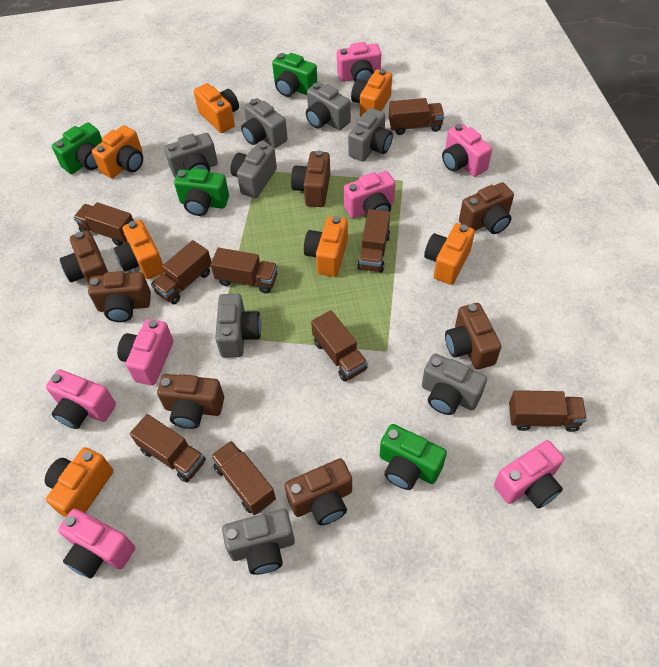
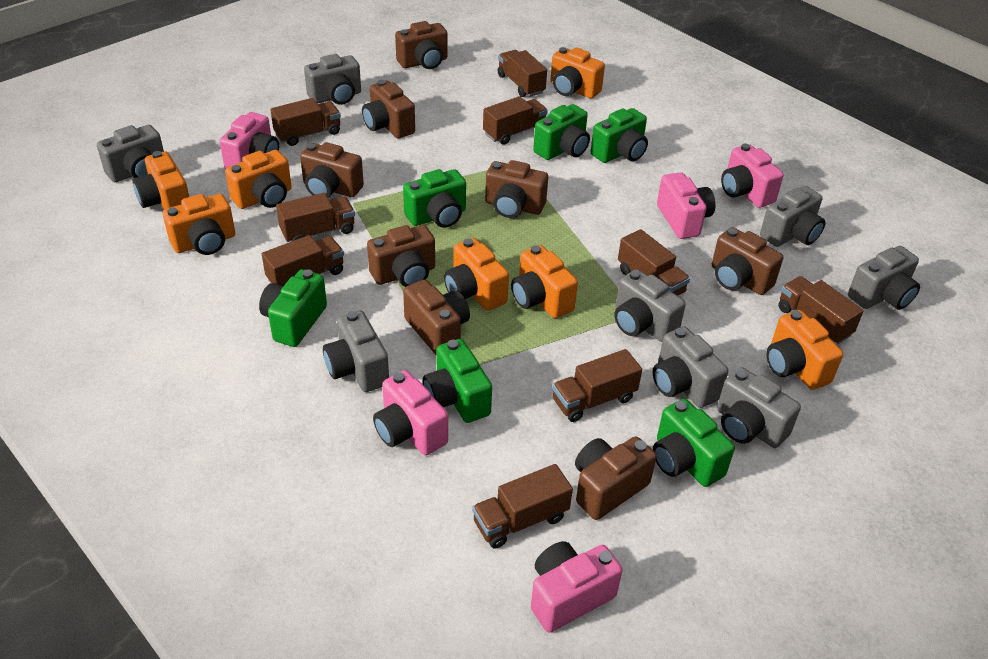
brown camera: [60,230,108,285] [88,271,151,322] [157,374,224,429] [284,458,352,525] [291,150,330,207] [445,303,501,370] [459,182,514,234] = 7 -> [300,142,364,198] [362,80,415,139] [367,225,435,287] [395,21,447,69] [403,279,470,356] [485,160,548,218] [575,436,657,520] [712,227,783,295] = 8
green camera: [52,122,102,174] [174,168,229,216] [272,53,317,97] [379,424,447,490] = 4 -> [259,269,327,347] [403,169,466,228] [423,339,492,423] [533,104,590,160] [591,108,648,163] [653,399,735,487] = 6
pink camera: [46,369,116,429] [58,509,135,578] [117,319,173,386] [337,42,381,82] [344,171,395,218] [442,123,492,177] [494,440,564,509] = 7 -> [219,112,279,169] [373,370,448,455] [531,541,622,633] [657,172,715,239] [721,144,784,208] = 5

